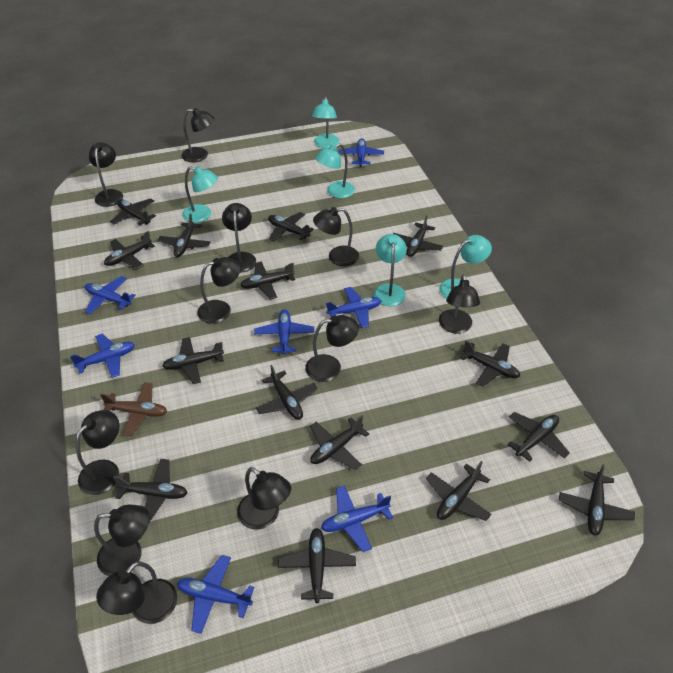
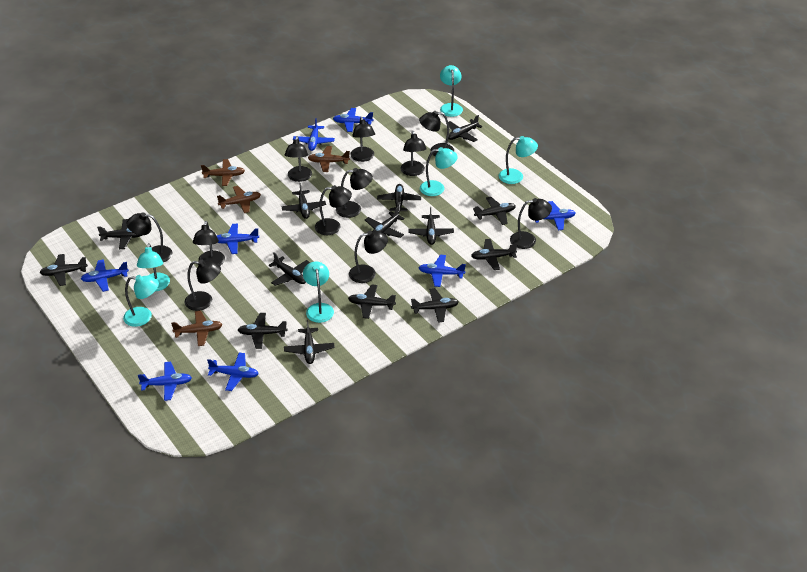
black plane: [104,231,155,269] [110,198,156,225] [113,459,187,522] [158,214,211,257] [162,337,224,384] [240,261,295,299] [256,365,318,420] [268,212,314,241] [278,528,356,603] [310,415,369,470] [393,215,443,257] [426,461,491,521] [460,340,520,386] [507,412,570,462] [559,464,635,536] = 15 -> [39,254,88,286] [97,219,143,249] [238,313,287,349] [268,252,310,286] [281,183,326,219] [284,320,335,364] [348,284,396,319] [365,206,405,238] [377,184,421,212] [408,207,454,245] [411,288,459,323] [448,115,483,142] [471,239,517,270] [473,197,516,225] = 14
blue plane: [70,333,135,378] [85,276,136,314] [177,555,254,634] [254,309,314,355] [321,485,393,552] [326,287,382,328] [338,138,384,167] = 7 -> [81,259,129,292] [138,362,192,401] [207,353,259,391] [217,224,259,254] [293,118,335,151] [333,108,373,132] [419,255,466,287] [535,201,576,230] = 8
brown plane: [100,382,167,436] = 1 -> [171,311,223,346] [201,159,245,186] [217,186,261,213] [308,146,350,172] = 4
turquoise lamp: [182,166,218,223] [312,97,339,148] [315,143,355,198] [374,234,407,306] [439,235,492,299] = 5 -> [123,275,159,327] [137,243,170,291] [303,261,334,323] [420,147,458,196] [440,65,463,117] [499,136,538,184] = 6

